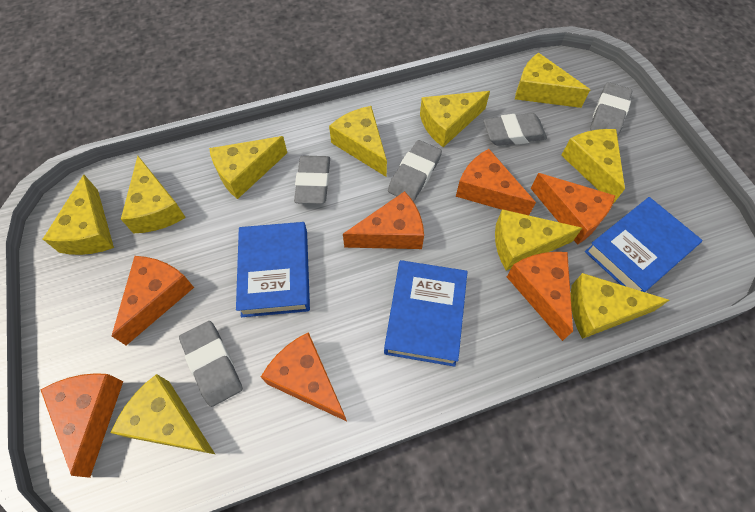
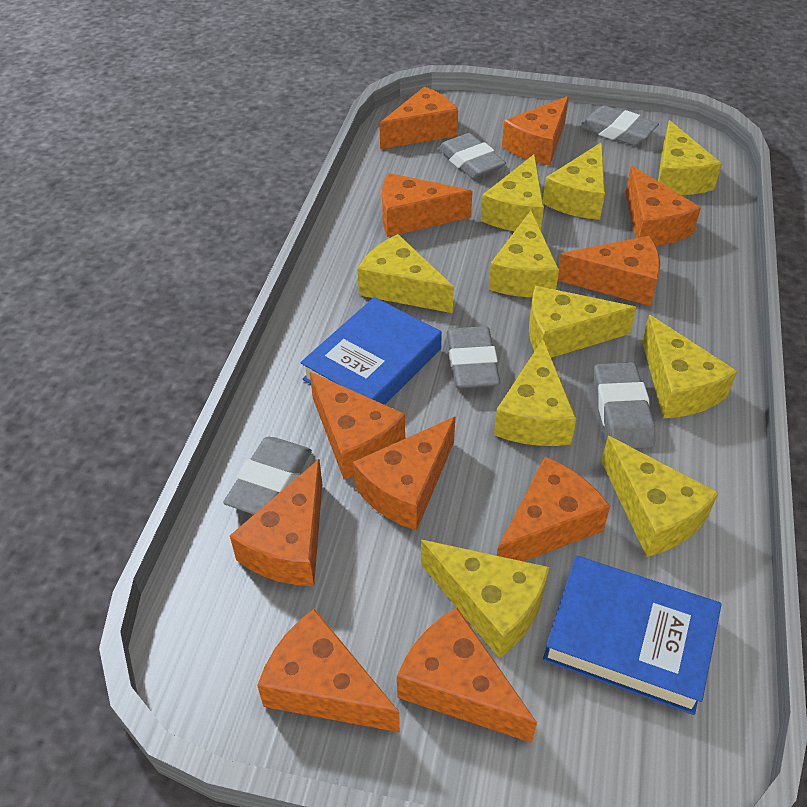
blue book: [236,222,310,317] [384,260,468,367] [585,197,702,292] = 3 -> [300,297,442,405] [543,556,722,715] = 2
orange cheese: [40,373,123,478] [112,256,194,345] [261,332,347,421] [343,191,424,249] [456,149,536,215] [507,252,573,341] [531,173,615,245] = 7 -> [230,459,322,586] [257,609,400,732] [310,372,405,479] [353,417,455,531] [379,87,458,149] [382,173,473,237] [397,608,537,743] [497,457,610,561] [502,96,569,166] [558,236,660,306] [626,166,701,246] = 11

